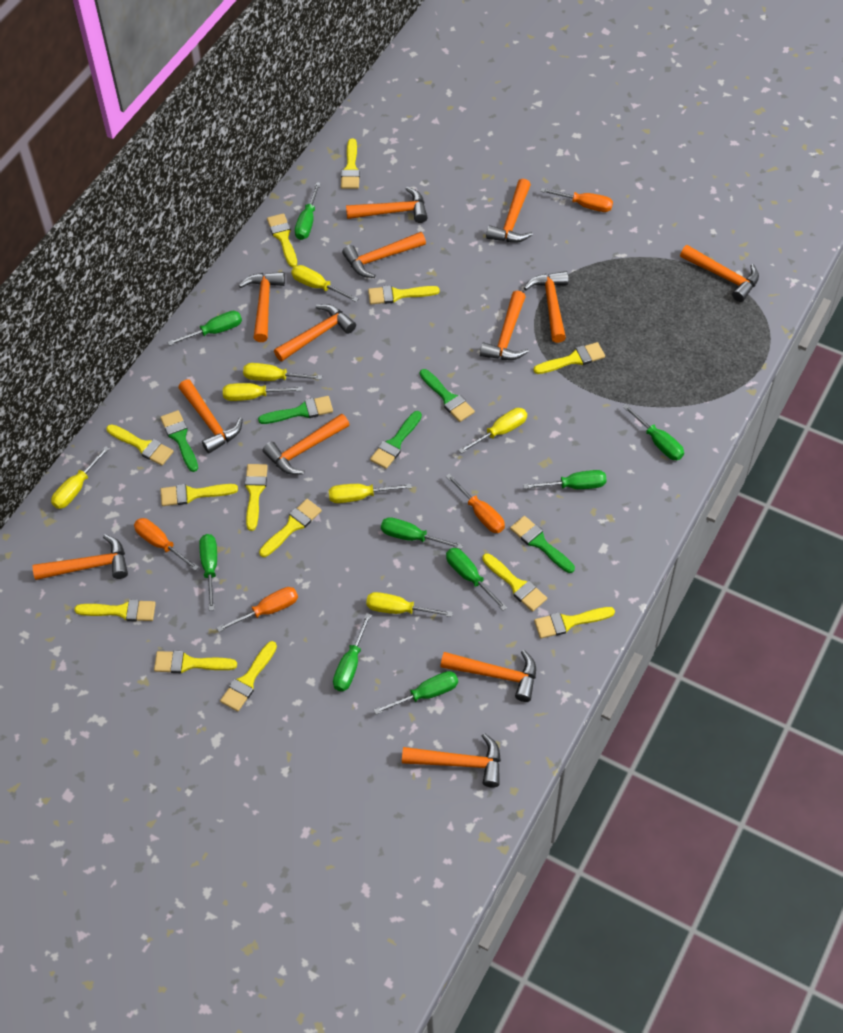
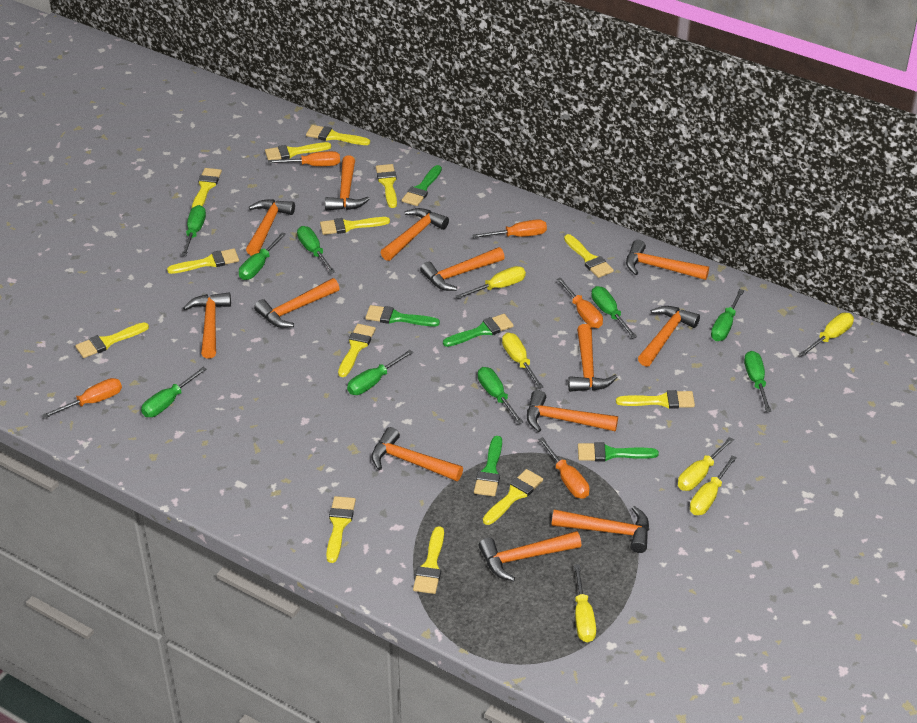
orange screwdriver: [134,518,199,571] [217,587,298,632] [446,474,505,533] [540,188,613,212] = 4 -> [42,378,122,419] [268,151,340,166] [472,219,547,238] [538,437,589,499] [557,278,603,328] = 5
yellow screwdriver: [51,446,109,509] [223,383,303,401] [243,363,322,381] [291,265,359,302] [329,484,412,503] [366,592,453,617] [458,408,527,454] = 7 -> [456,266,526,299] [502,333,543,389] [574,564,596,642] [678,437,734,491] [690,456,737,515] [799,313,854,357] = 6

